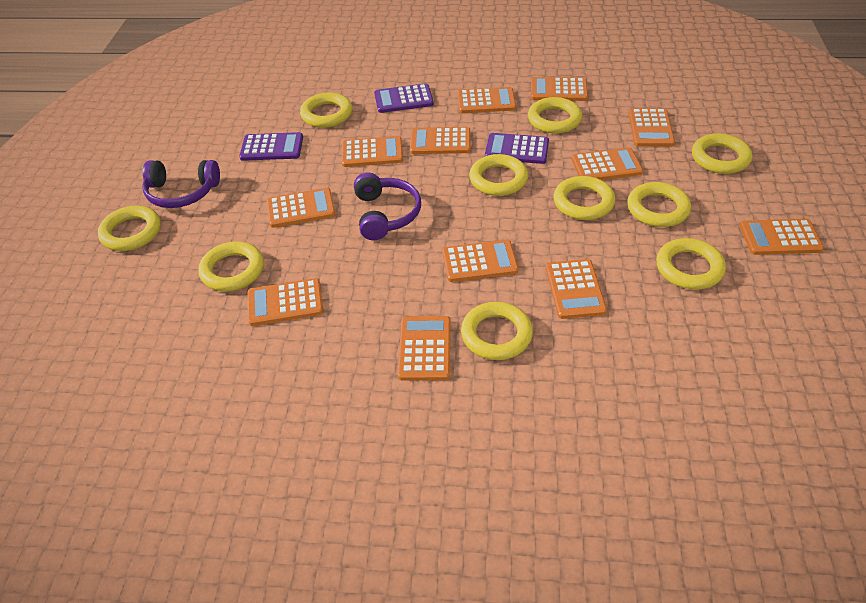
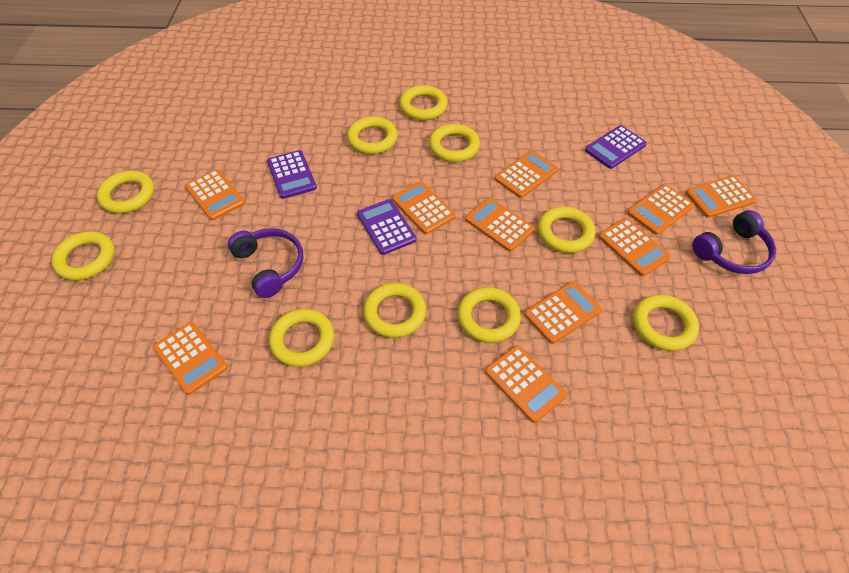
orange calculator: [247,278,323,326] [267,188,335,228] [342,136,403,167] [398,316,450,380] [410,127,470,154] [442,240,519,282] [458,87,516,113] [531,77,588,101] [546,259,607,319] [572,147,643,180] [629,108,675,147] [740,219,824,255] = 12 -> [153,322,228,395] [185,169,245,221] [392,181,456,234] [465,198,535,252] [485,345,567,423] [495,151,558,198] [524,281,602,344] [598,218,671,276] [627,184,694,235] [685,175,756,218] = 10

